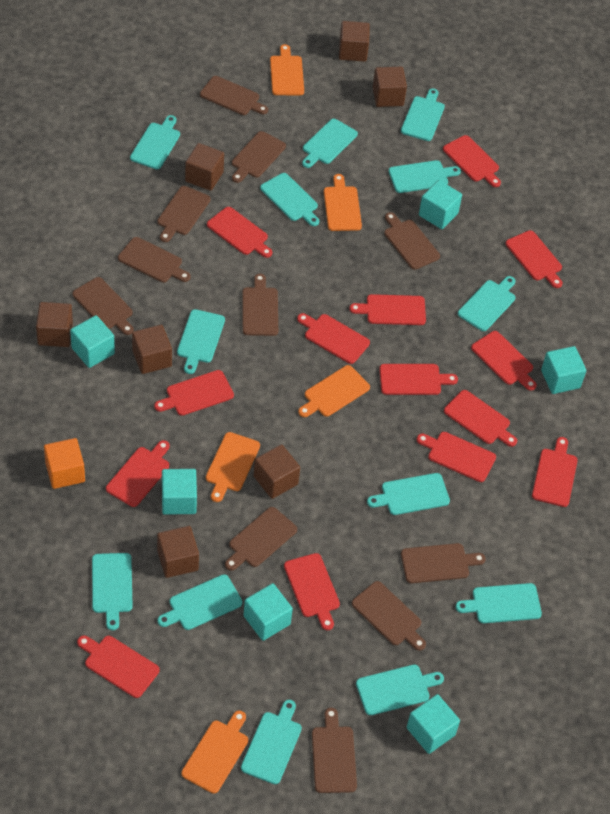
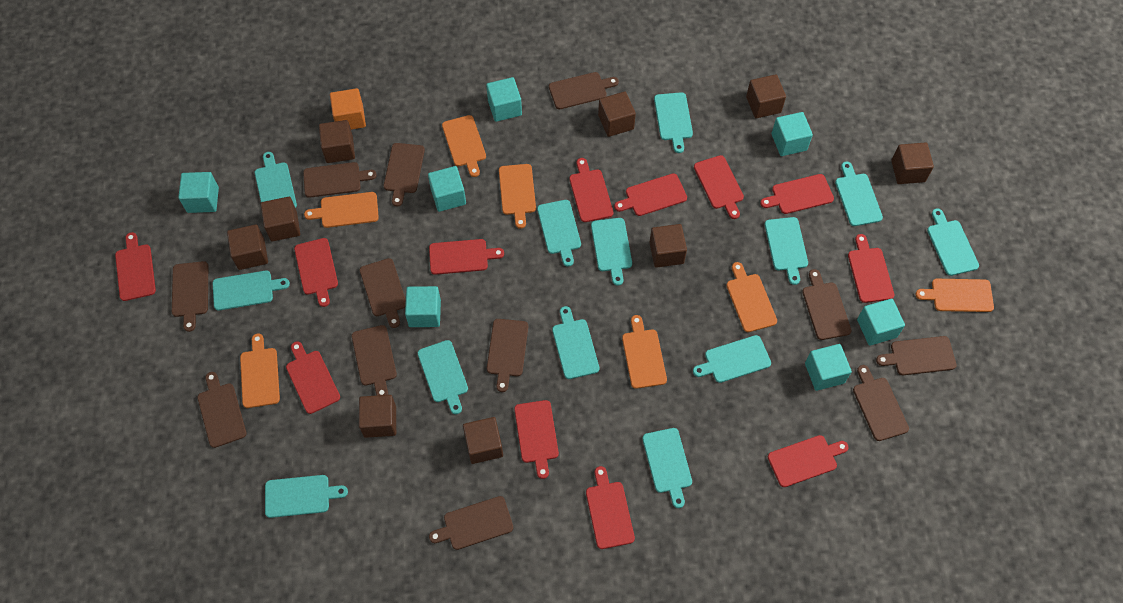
brown cube: [36,302,73,347] [132,325,172,374] [157,526,199,578] [185,143,224,191] [254,444,300,499] [339,21,370,62] [373,67,407,107] = 7 -> [227,224,268,270] [261,197,300,242] [319,120,355,163] [359,395,396,438] [463,417,503,464] [598,91,636,137] [649,224,687,268] [746,74,786,118] [891,142,934,184] = 9
brown cutting board: [72,277,134,335] [118,237,191,283] [157,186,211,242] [200,76,268,115] [225,507,297,571] [232,131,286,183] [243,274,278,336] [312,708,357,793] [352,581,426,651] [384,212,440,270] [401,543,486,583] = 11 -> [172,261,208,332] [197,372,246,448] [303,162,377,198] [352,325,397,395] [360,258,406,328] [384,143,425,206] [429,496,513,550] [487,319,528,392] [549,72,619,109] [802,269,852,340] [853,365,909,441] [876,336,957,375] = 12
orange cutting board: [181,710,248,794] [206,432,260,502] [270,44,304,95] [298,365,370,417] [324,174,362,231] = 5 -> [240,333,280,408] [304,192,379,228] [442,115,486,177] [499,164,536,229] [622,315,667,389] [726,262,777,332] [915,279,994,312] = 7
red cutting board: [77,635,160,698] [106,440,170,507] [154,370,234,416] [207,207,272,258] [284,553,340,630] [297,313,370,364] [349,294,426,325] [379,364,458,395] [416,432,496,482] [443,135,501,187] [444,390,517,447] [471,331,537,391] [506,230,563,288] [532,437,578,507] = 14 -> [115,232,156,301] [286,341,340,414] [294,238,338,307] [429,239,504,275] [514,400,559,479] [569,158,613,222] [586,466,635,549] [614,173,687,216] [694,155,744,219] [760,174,834,214] [768,435,848,487] [848,234,894,303] = 12
turquoise cube: [70,315,115,368] [162,469,197,515] [244,583,293,641] [407,694,460,754] [419,180,462,229] [541,346,586,394] = 6 -> [178,172,219,213] [405,286,441,327] [428,166,466,212] [486,77,522,122] [771,112,813,156] [805,344,852,391] [857,299,905,346] = 7

